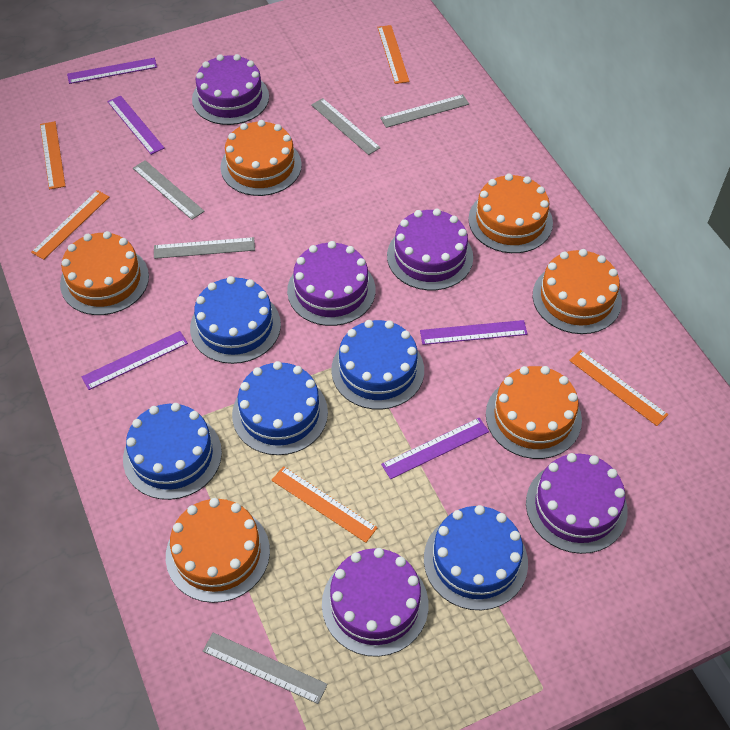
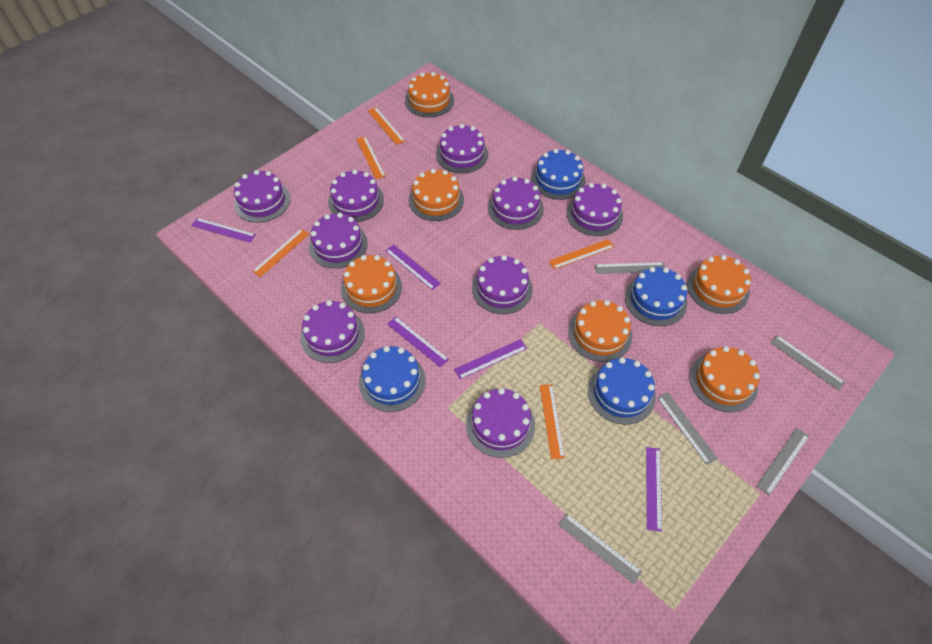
blue cake: [123,403,222,500] [190,276,281,364] [232,361,328,455] [331,320,424,410] [424,505,528,610] = 5 -> [359,346,426,412] [531,149,585,200] [588,357,656,425] [625,267,687,326] = 4
purple cake: [192,54,269,125] [287,241,375,326] [322,548,428,657] [387,209,473,290] [526,453,628,554] = 5 -> [234,170,290,222] [300,300,365,363] [309,213,368,268] [328,170,384,222] [436,124,488,173] [466,388,535,458] [472,255,533,314] [488,177,544,230] [566,183,623,236] = 9

